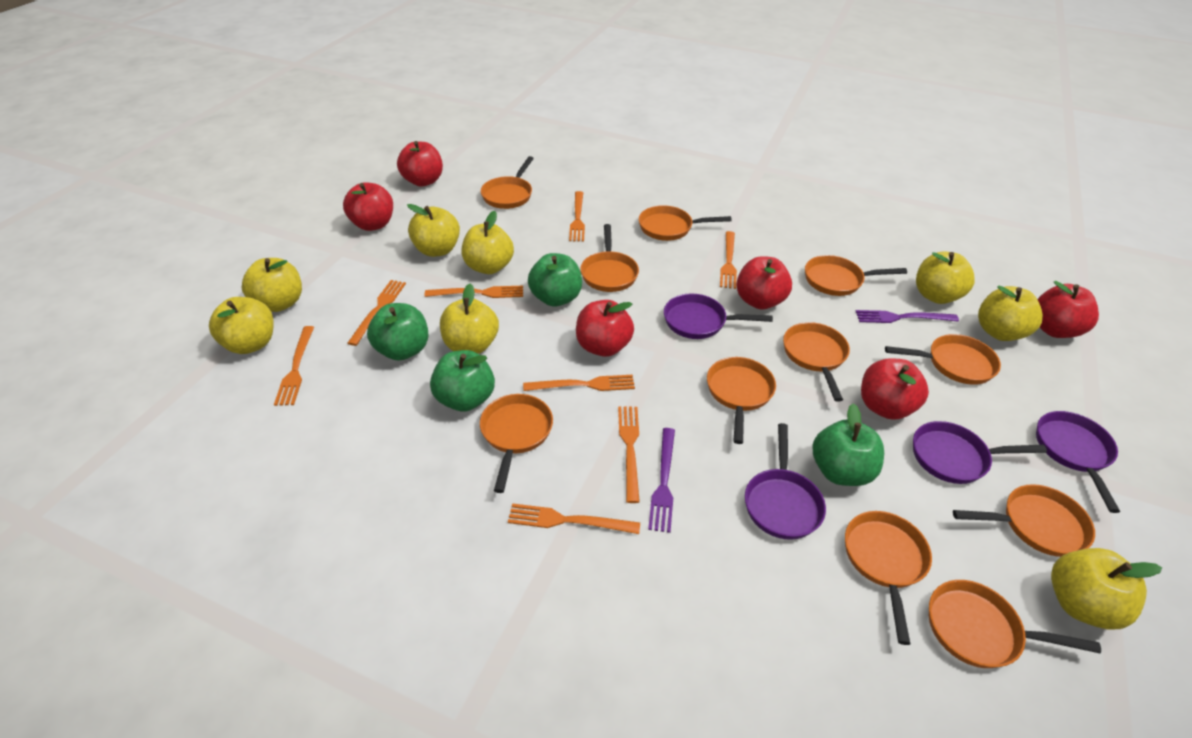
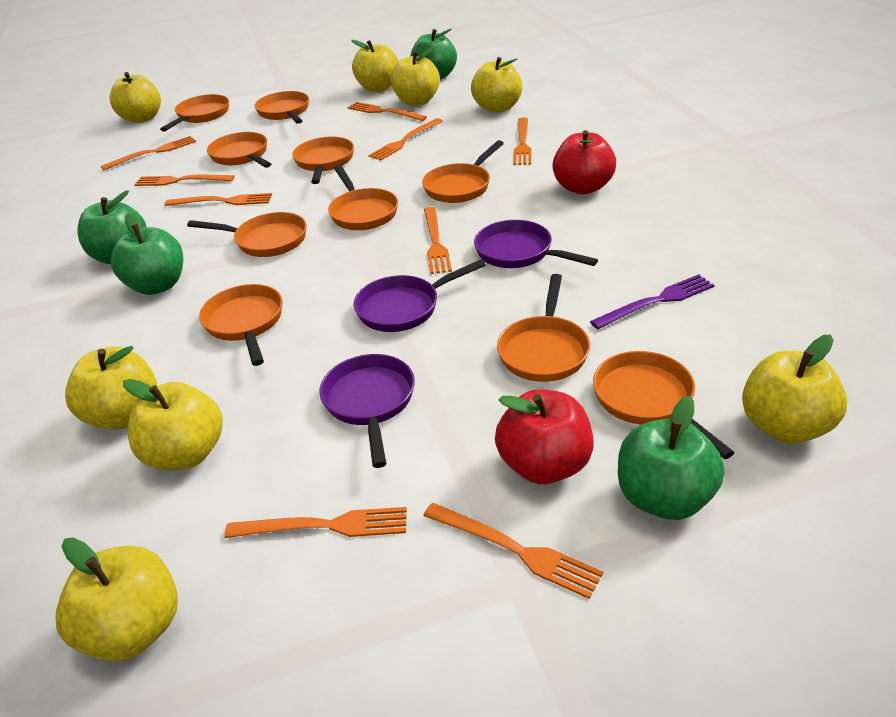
orange fork: [274,326,314,406] [347,280,406,346] [425,286,523,298] [508,503,640,534] [523,375,635,391] [569,191,585,242] [618,407,640,503] [720,231,737,289] = 8 -> [101,136,196,170] [134,175,235,186] [164,193,272,206] [224,507,407,538] [348,102,427,121] [369,118,443,161] [423,503,603,599] [424,207,452,274] [513,117,531,165] = 9
orange pan: [480,394,553,493] [481,156,534,209] [580,224,639,292] [639,205,732,241] [707,357,776,444] [783,322,850,402] [805,255,907,296] [845,511,932,645] [885,334,1001,385] [929,580,1101,668] [953,484,1095,557] = 11 -> [160,94,229,131] [187,212,307,257] [199,284,283,366] [207,132,271,168] [255,91,309,124] [292,136,354,184] [328,165,398,230] [422,140,504,203] [497,274,590,382] [593,351,735,459] = 10
purple fork: [648,428,675,533] [856,310,959,323] = 2 -> [590,274,714,329] = 1
purple pan: [664,294,773,339] [745,423,826,540] [913,421,1047,484] [1036,411,1120,513] = 4 -> [319,354,415,468] [354,259,486,332] [474,220,598,268] = 3
red apple: [343,182,393,231] [397,141,443,186] [576,300,634,357] [736,256,792,310] [861,358,929,420] [1037,281,1099,338] = 6 -> [495,389,594,484] [552,130,616,195] = 2

